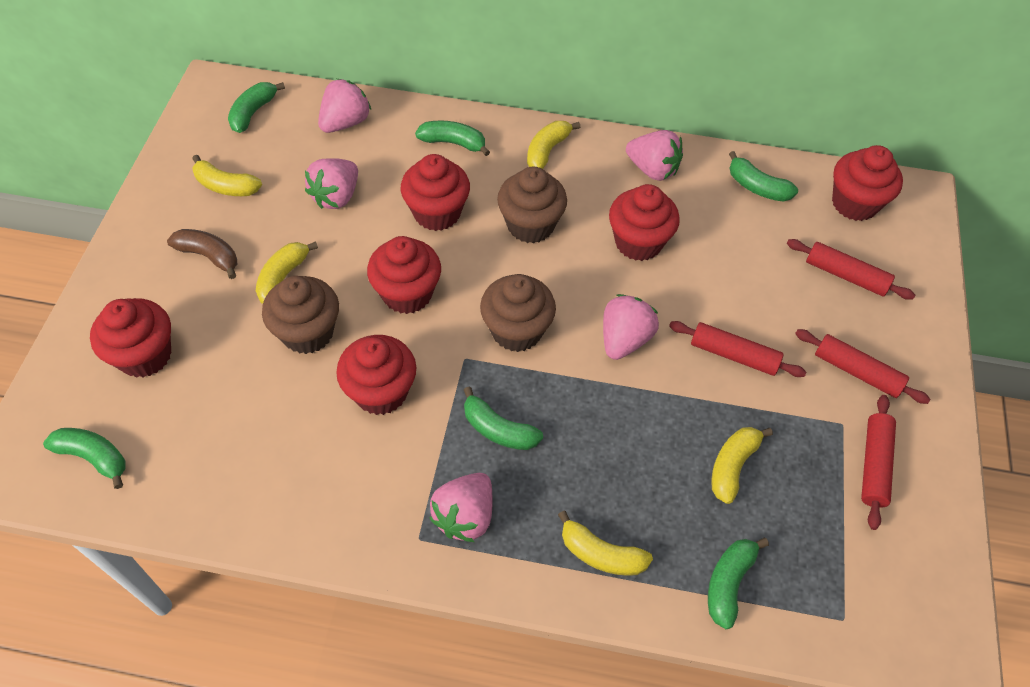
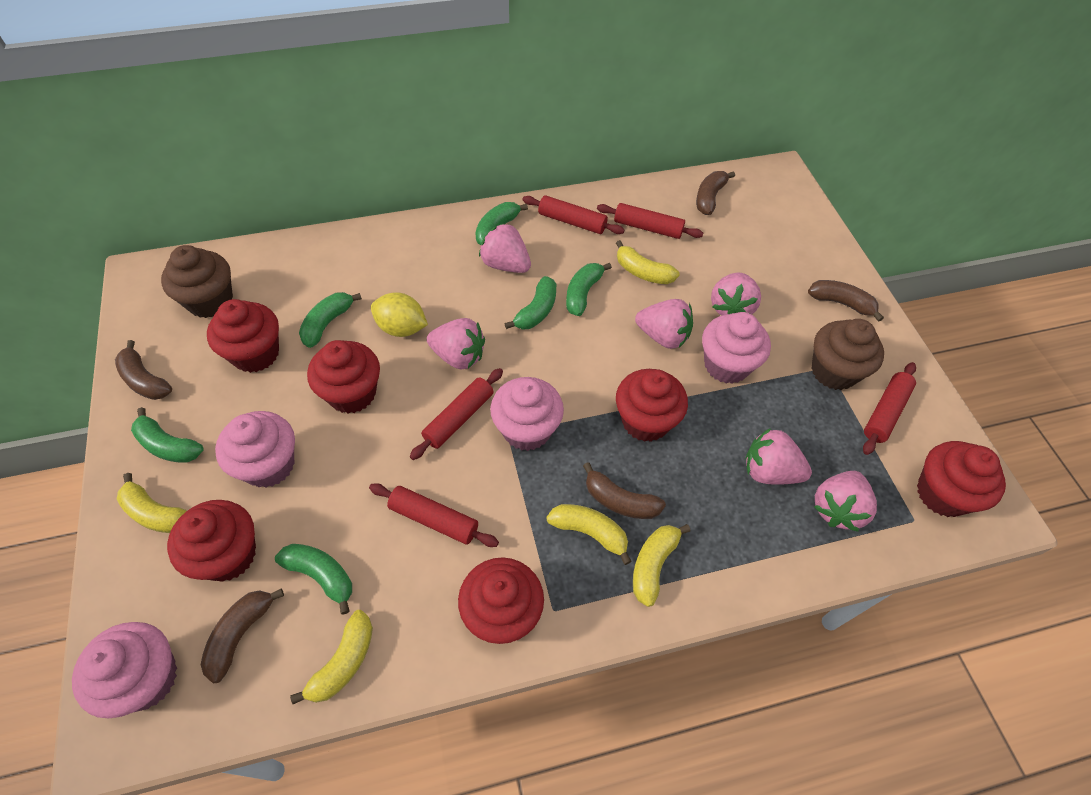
brown banana: [167,229,237,279] = 1 -> [115,340,172,400] [201,588,284,683] [583,462,666,519] [696,171,735,215] [808,280,884,322] = 5
brown cupcake: [262,276,339,354] [480,274,556,352] [497,167,567,243] = 3 -> [161,245,233,318] [811,319,884,390] = 2
pink cupcake: none = 0 -> [72,622,177,719] [215,411,295,488] [490,377,564,451] [702,312,771,384] = 4
pink strawberry: [305,158,358,209] [318,79,371,133] [430,473,492,542] [603,294,659,360] [626,130,683,181] = 5 -> [427,318,485,370] [479,223,531,273] [635,299,693,349] [711,272,761,316] [746,428,812,485] [814,471,877,532] = 6
red rolling pin: [669,321,806,377] [787,239,915,300] [795,329,930,404] [861,395,896,530] = 4 -> [369,483,499,547] [410,368,503,460] [522,195,624,234] [597,203,703,239] [863,362,916,455] = 5
yellow lemon: none = 0 -> [371,292,428,337] = 1

